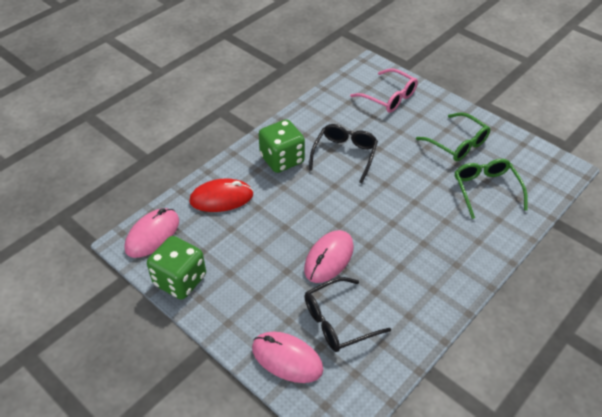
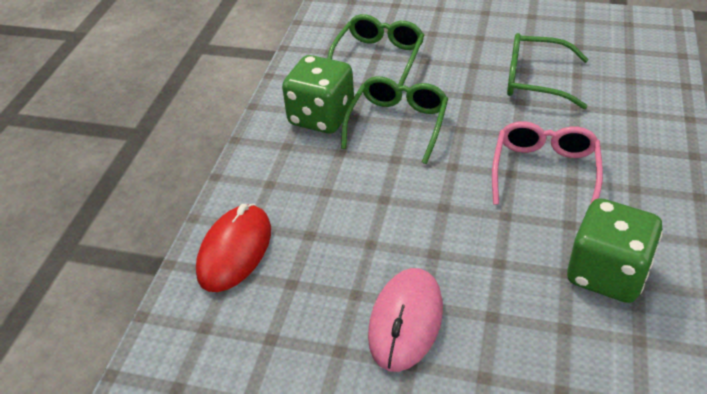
black glasses: [304,277,391,352] [309,124,378,183] = 2 -> none = 0
green glasses: [416,112,490,161] [455,159,528,219] = 2 -> [327,14,425,86] [341,76,448,164] [507,33,589,109] = 3
pink mouse: [124,208,179,258] [252,332,323,383] [304,230,354,283] = 3 -> [368,268,443,372] = 1

